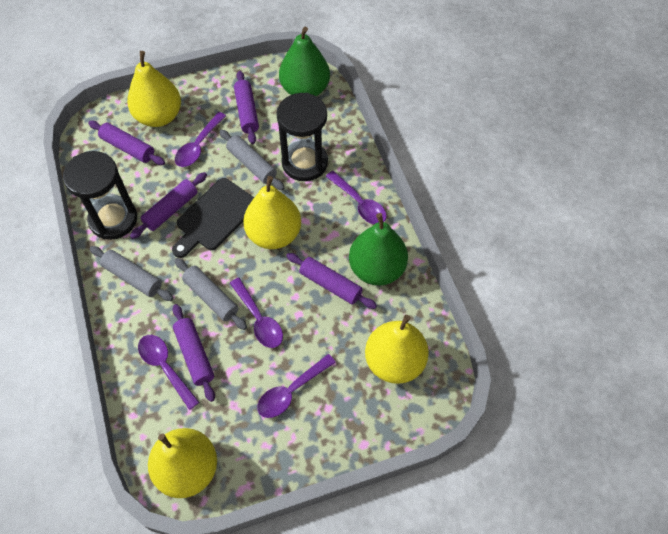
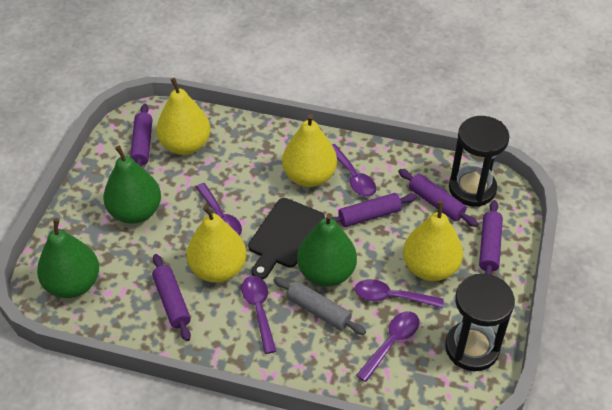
green pear: [279,27,330,96] [349,213,408,286] = 2 -> [37,218,99,298] [103,145,161,224] [297,213,357,287] = 3
grey rolling pin: [90,246,173,301] [175,258,247,330] [219,130,284,190] = 3 -> [274,277,366,335] = 1

